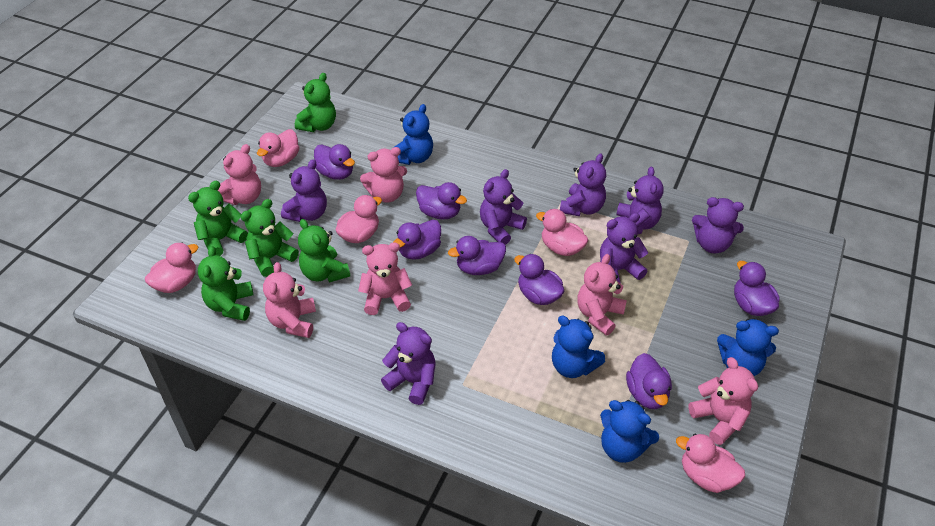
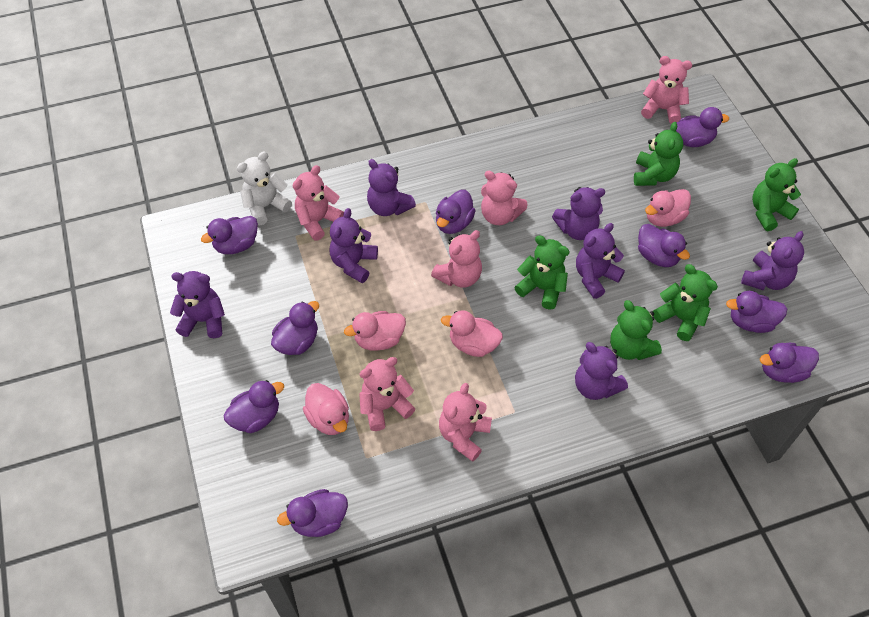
blue teddy bear: [394,104,433,165] [552,316,605,378] [600,400,659,463] [717,318,779,376] = 4 -> none = 0
pink duck: [145,242,199,293] [257,129,299,167] [335,195,382,243] [536,209,588,256] [676,434,745,493] = 5 -> [303,383,349,435] [344,311,406,350] [441,310,503,357] [645,189,691,227] = 4
purple duck: [314,144,355,180] [393,220,441,260] [416,182,467,219] [448,236,506,275] [514,254,564,305] [626,353,672,409] [734,261,779,316] = 7 -> [201,216,258,254] [224,380,284,433] [271,301,319,355] [277,489,348,537] [436,190,476,234] [638,224,690,267] [676,107,729,147] [726,291,787,333] [760,343,819,383] = 9
white teddy bear: none = 0 -> [237,152,292,225] = 1

